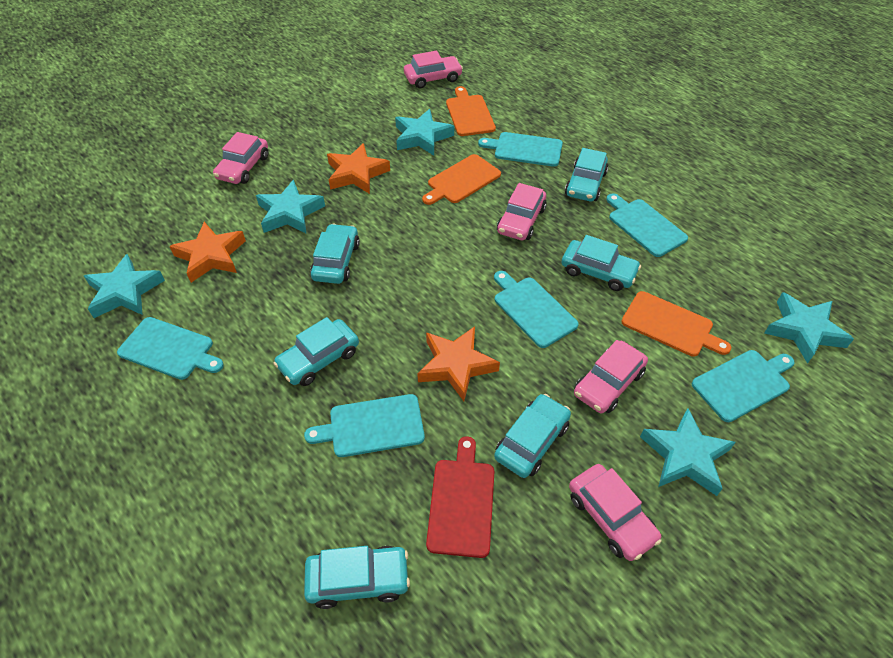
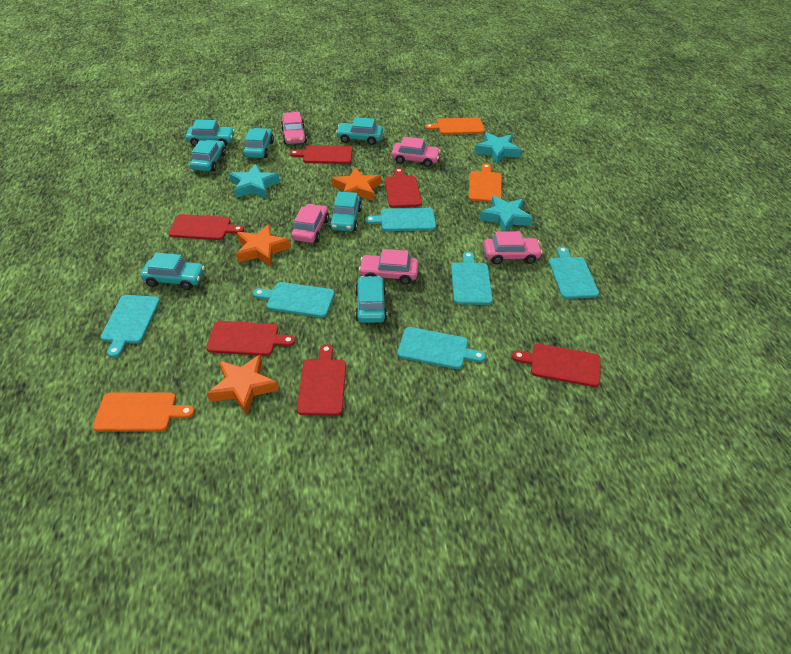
red cutting board: [426,436,495,558] = 1 -> [169,214,244,240] [206,321,295,356] [290,145,353,164] [297,344,346,416] [385,168,422,208] [512,344,601,387] = 6
turquoise car: [273,317,359,386] [304,546,410,609] [310,224,360,284] [494,394,571,478] [562,235,641,291] [565,148,608,201] = 6 -> [141,253,205,290] [186,120,235,146] [190,140,226,171] [243,128,274,158] [329,191,362,231] [336,117,383,145] [355,276,387,323] = 7
turquoise star: [84,254,165,318] [256,180,325,234] [395,109,454,156] [640,408,736,496] [764,292,854,364] = 5 -> [229,164,280,199] [474,132,522,164] [479,195,533,232] = 3

